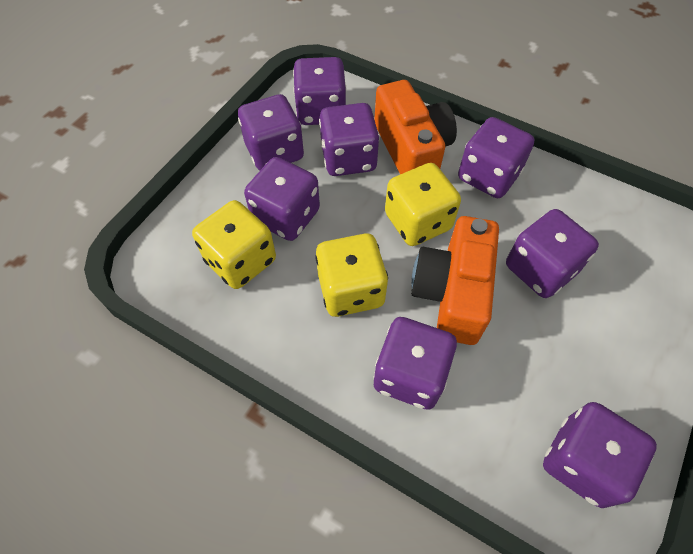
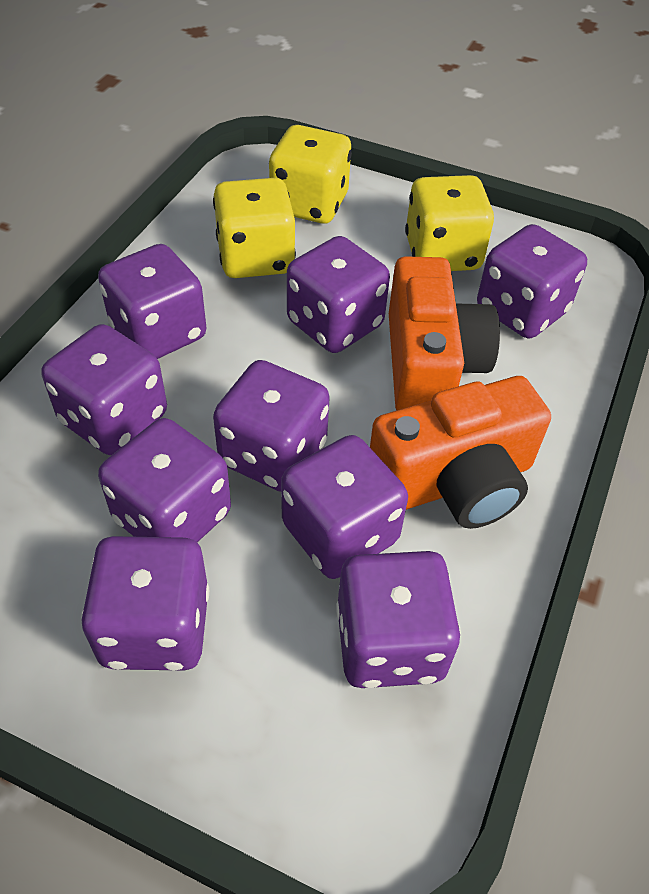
purple dice: [238,94,304,171] [244,157,320,241] [293,57,347,125] [319,103,380,176] [373,317,457,410] [458,117,534,198] [506,209,599,298] [543,402,657,508] = 8 -> [41,324,167,455] [81,536,209,671] [98,244,206,359] [98,418,231,542] [213,360,330,492] [281,435,408,579] [287,236,390,353] [336,551,461,688] [477,224,587,339] = 9

